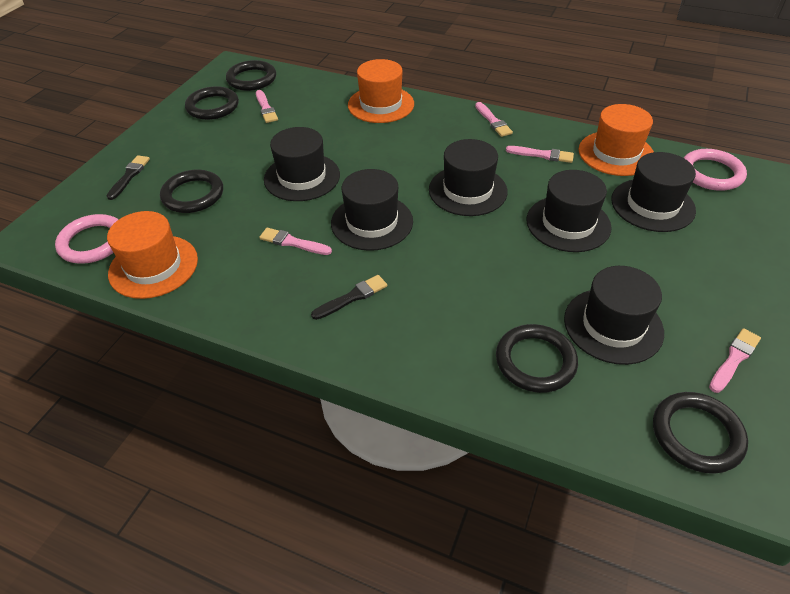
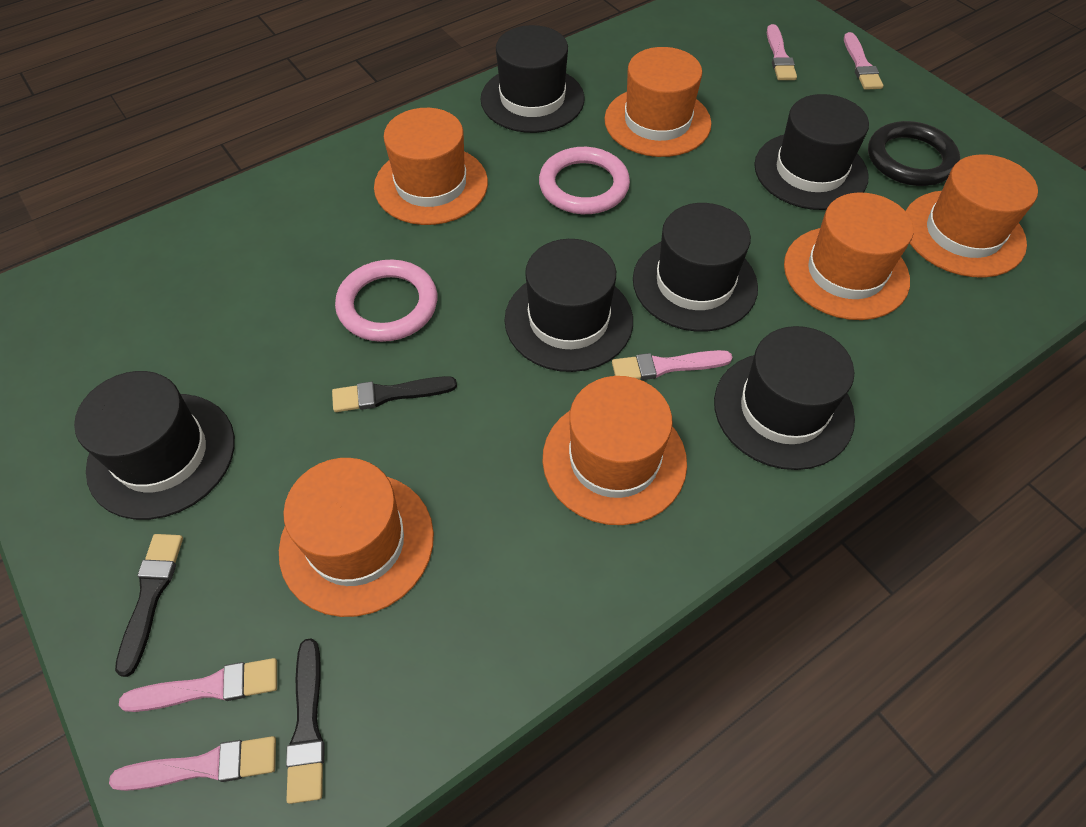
black brush: [107,155,150,200] [311,275,387,320] = 2 -> [115,534,183,677] [286,638,325,804] [332,376,457,412] = 3
black ring: [160,170,223,213] [185,86,239,120] [226,60,276,91] [496,324,578,393] [653,392,748,474] = 5 -> [868,121,960,186] = 1
orange hat: [107,211,198,299] [348,59,414,123] [579,104,654,176] = 3 -> [279,458,434,617] [374,108,488,225] [542,376,687,525] [604,47,711,157] [784,192,914,320] [906,154,1038,278] = 6

